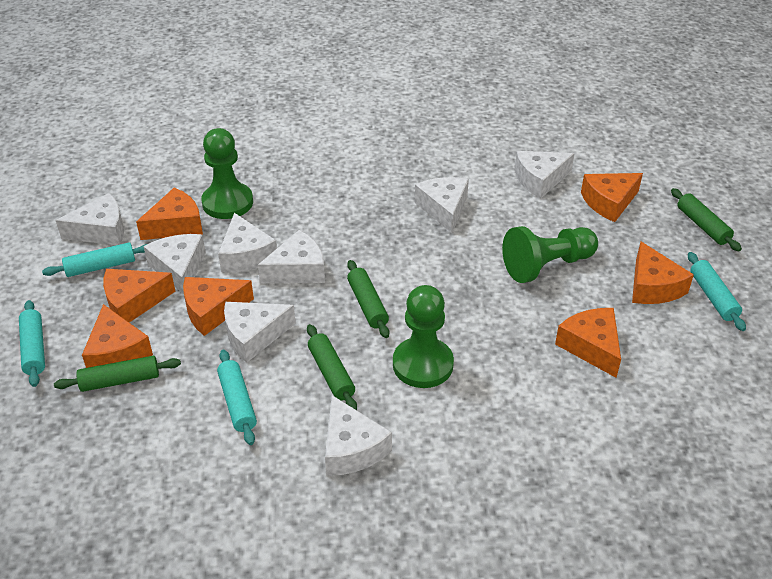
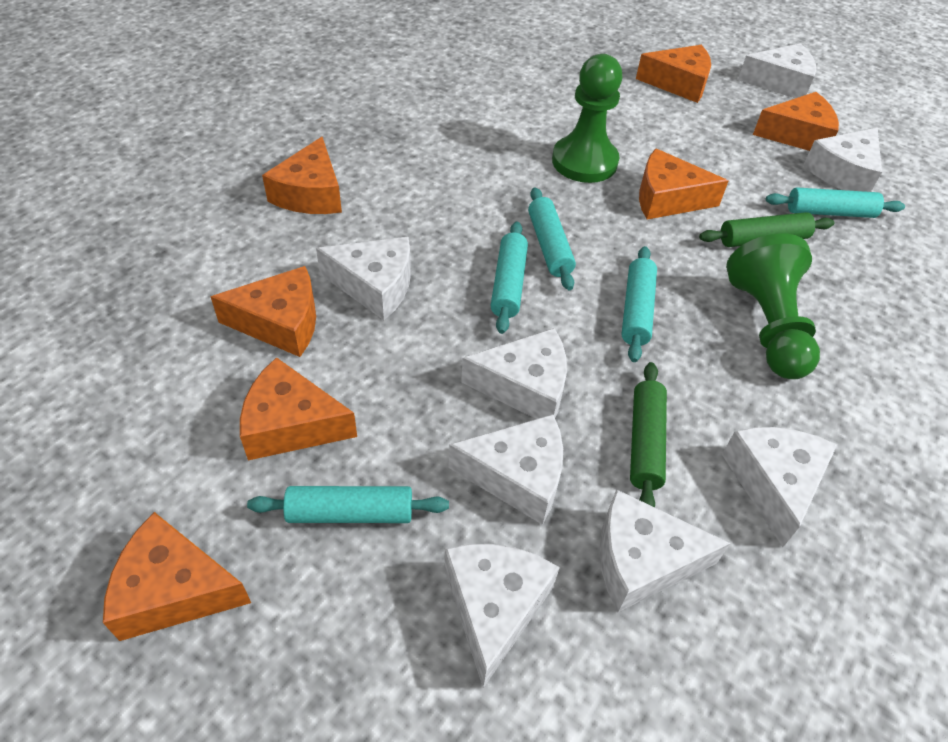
green pawn: [201,128,253,219] [393,285,454,388] [502,226,598,283] = 3 -> [552,54,623,183] [726,234,820,379] = 2
green rolling pin: [54,356,181,392] [307,324,357,410] [347,260,389,338] [671,188,742,251] = 4 -> [630,362,667,507] [699,212,834,247] = 2
turquoise rolling pin: [19,300,45,387] [42,243,147,277] [217,350,257,445] [688,252,746,331] = 4 -> [247,486,449,523] [491,222,528,334] [528,187,576,290] [621,246,657,362] [766,187,905,218] = 5

